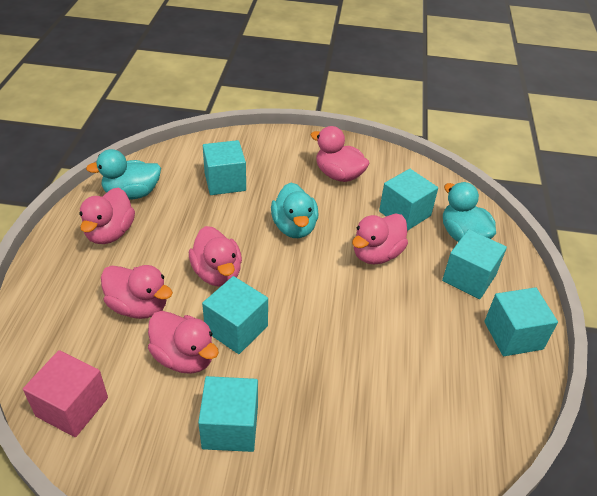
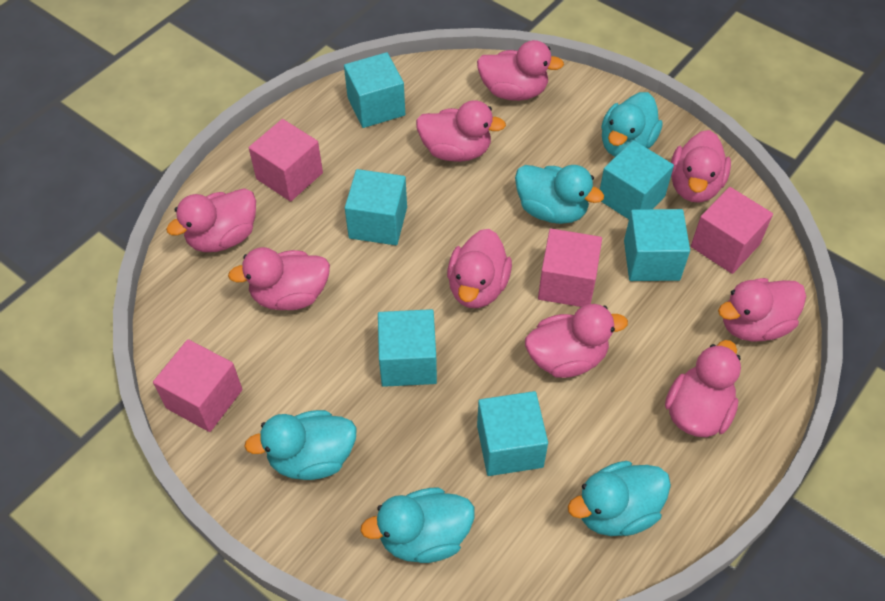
pink cube: [23,350,108,437] = 1 -> [153,339,242,432] [249,119,323,202] [538,229,602,307] [691,187,773,274] = 4
pink duck: [79,187,135,244] [101,265,173,319] [148,311,219,374] [189,226,242,287] [311,126,369,182] [352,214,408,264] = 6 -> [166,188,256,252] [228,247,330,310] [416,100,506,162] [447,229,512,308] [477,40,564,101] [525,304,628,378] [665,340,741,437] [671,130,731,202] [718,278,806,342] = 9
turquoise duck: [86,149,161,200] [271,183,319,238] [443,182,496,242] = 3 -> [244,410,357,480] [360,488,474,563] [515,165,604,224] [568,461,671,536] [601,92,663,157] = 5

